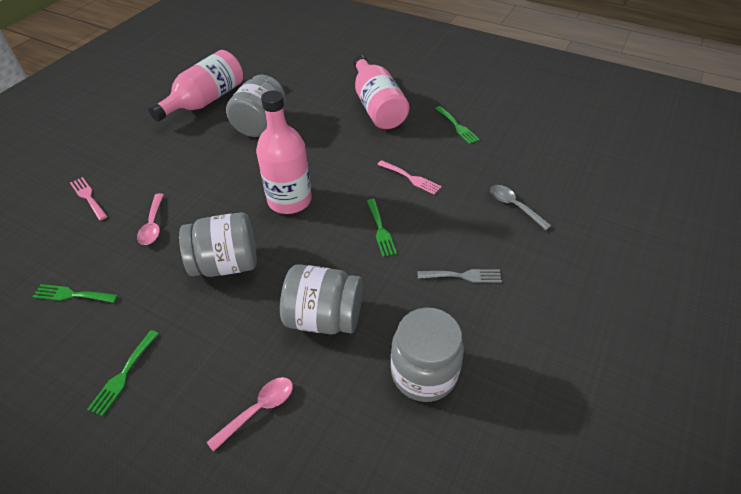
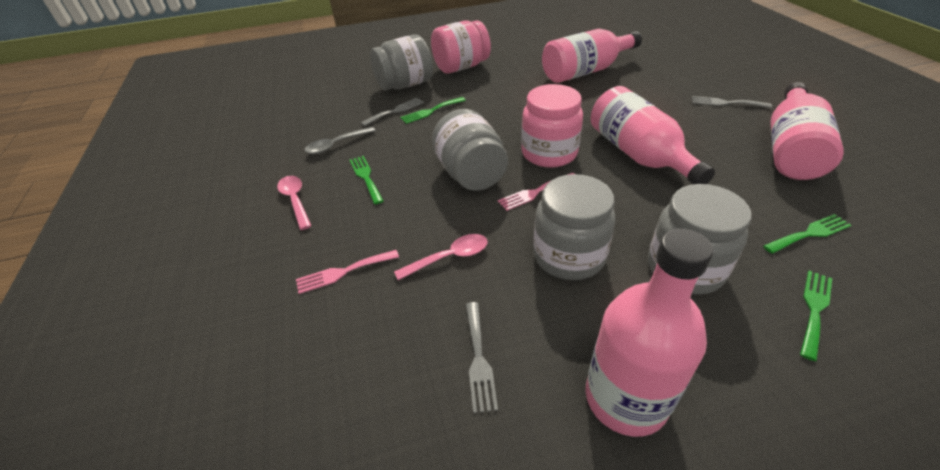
grey fork: [417,269,502,283] = 1 -> [361,98,424,126] [466,302,498,413] [692,96,772,108] = 3
pink bottle: [148,50,243,122] [256,91,312,214] [353,55,409,129] = 3 -> [542,29,642,83] [586,229,713,437] [591,86,715,184] [770,82,844,180] = 4
pink jar: none = 0 -> [431,21,491,74] [521,84,583,168] = 2

